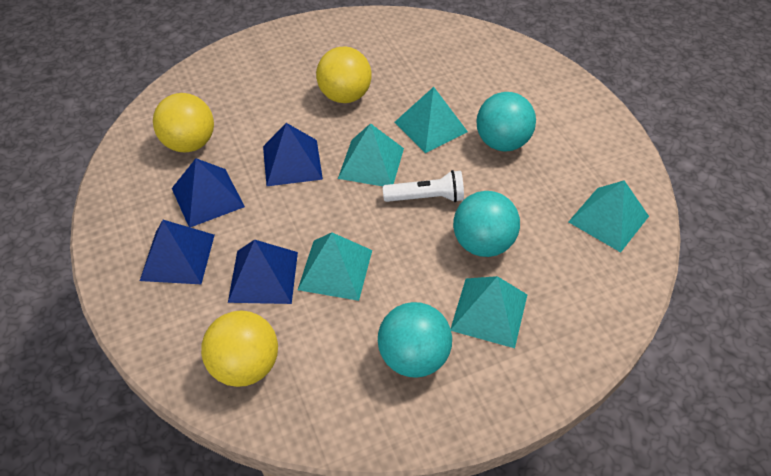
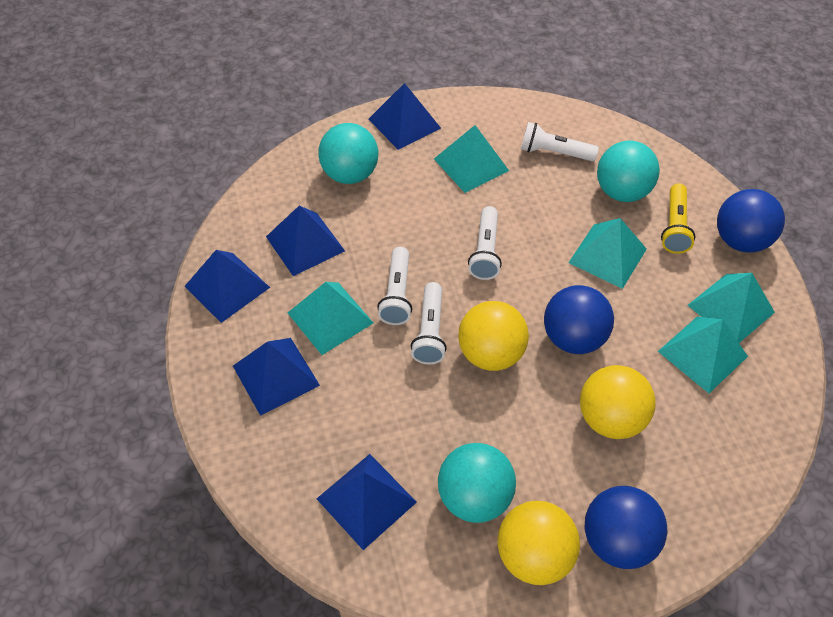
blue ball: none = 0 -> [544,285,614,354] [584,486,667,569] [717,189,785,252] = 3
blue pyramid: [140,220,215,284] [172,158,245,227] [228,240,298,304] [263,123,323,186] = 4 -> [184,250,270,323] [233,338,320,416] [266,205,345,276] [317,454,417,550] [369,83,441,150] = 5
white flashlight: [383,170,464,202] = 1 -> [377,247,412,325] [411,282,447,364] [468,206,502,280] [521,122,599,161] = 4
yellow flashlight: none = 0 -> [661,183,695,254] = 1

